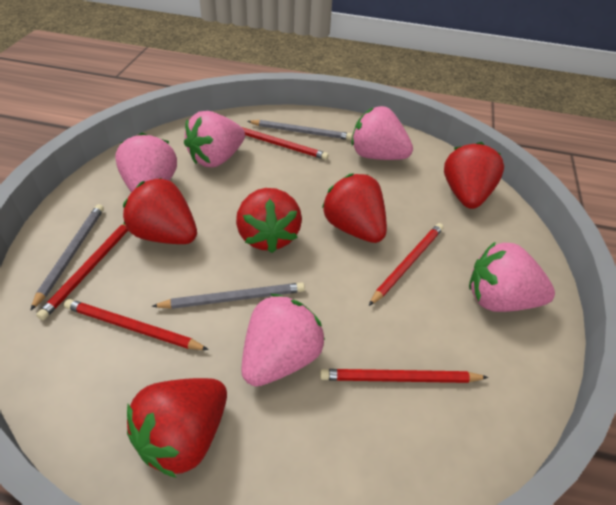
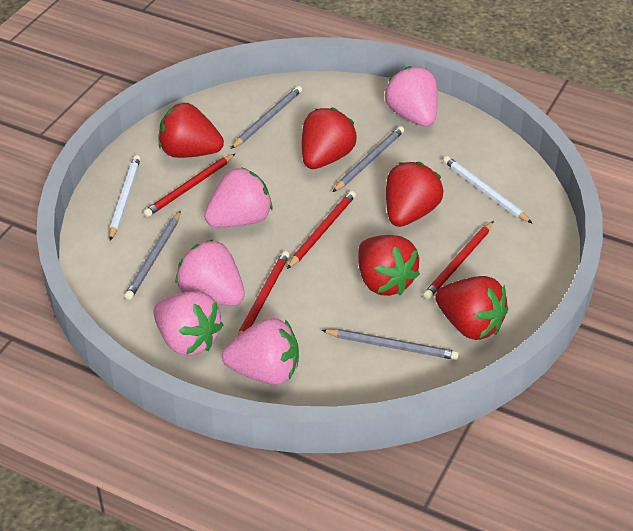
grey pencil: [30,204,104,311] [152,282,305,309] [247,120,352,140] = 3 -> [125,210,181,300] [231,86,302,149] [321,329,459,360] [333,126,404,192] = 4
red pencil: [36,224,128,320] [64,299,209,350] [242,127,329,160] [320,369,489,383] [369,223,443,306] = 5 -> [143,154,235,217] [238,251,289,336] [287,191,356,269] [423,221,494,299] = 4
white pencil: none = 0 -> [109,155,141,241] [443,156,533,224] = 2

